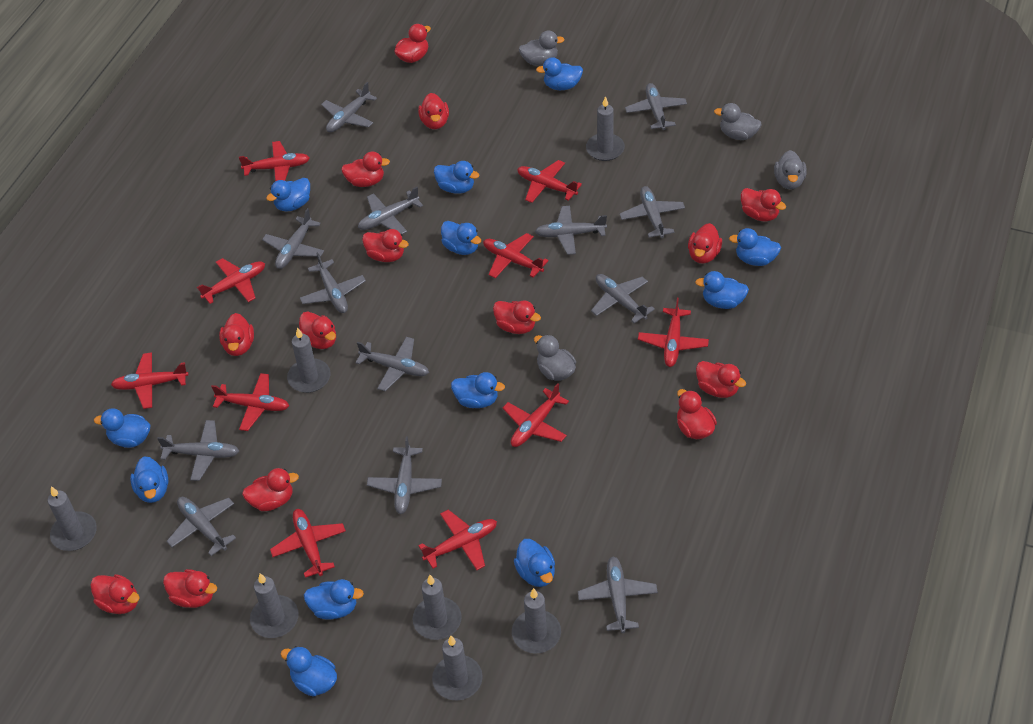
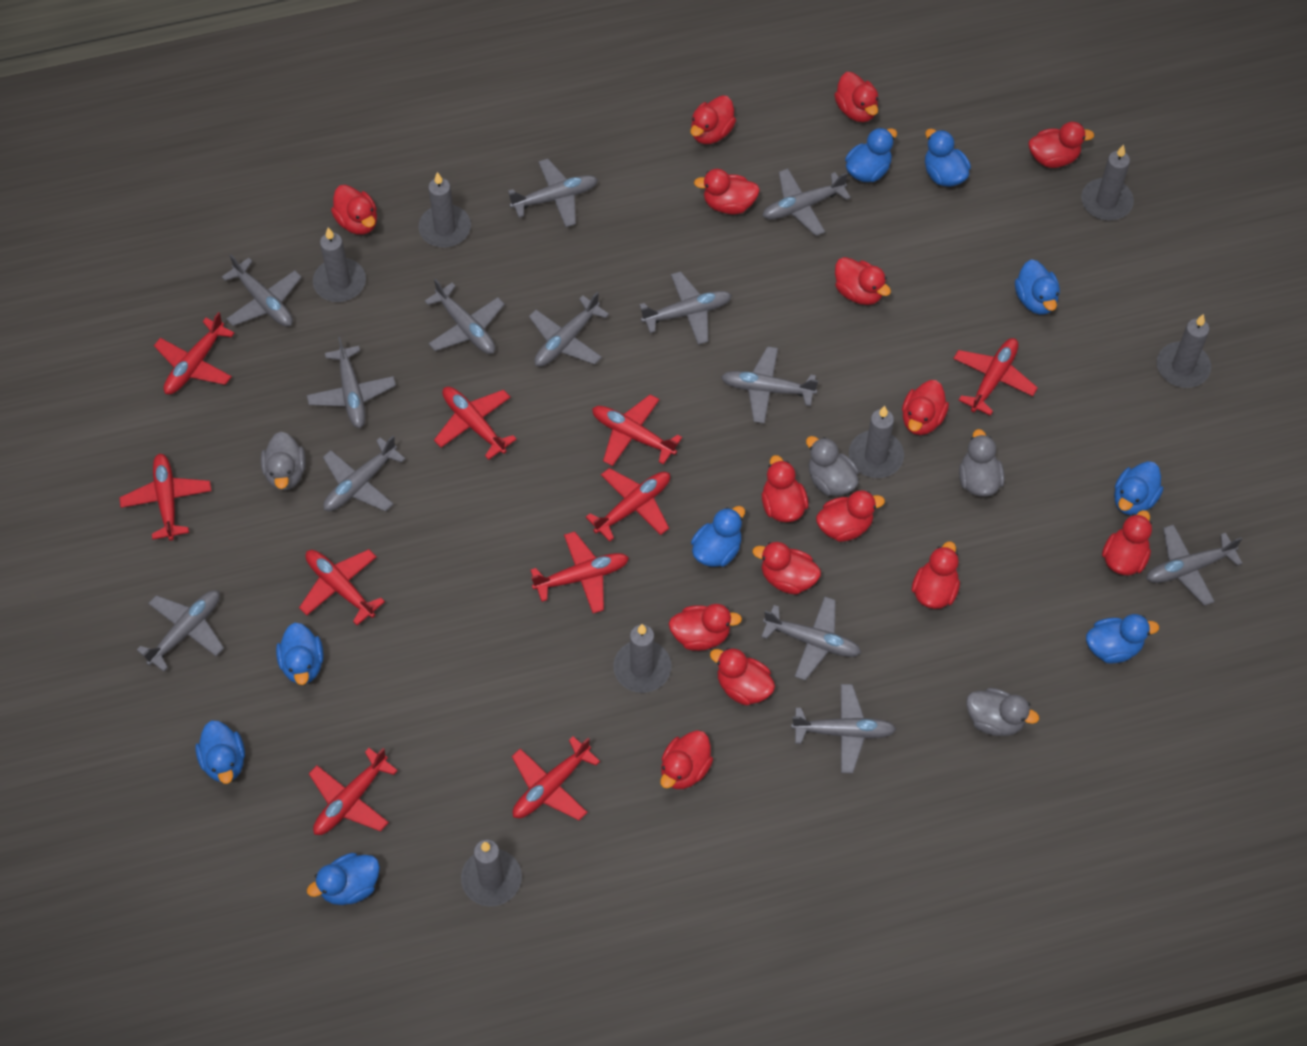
blue duck: [94,408,150,448] [130,457,169,503] [266,178,310,212] [281,646,337,697] [304,579,364,620] [434,161,479,194] [441,221,481,255] [451,372,505,408] [514,539,555,587] [536,57,583,90] [695,271,749,309] [729,228,781,266] = 12 -> [195,720,245,784] [276,623,324,685] [307,853,380,905] [691,506,745,567] [845,127,897,182] [925,129,971,187] [1015,259,1060,315] [1086,614,1159,663] [1114,461,1163,515] = 9
red duck: [90,574,140,614] [163,569,217,608] [219,313,254,356] [242,468,299,511] [299,312,336,349] [341,152,390,187] [362,229,409,262] [394,24,431,63] [418,93,449,129] [493,300,541,334] [677,389,717,439] [688,223,722,264] [696,361,746,398] [741,188,786,221] = 14 -> [331,185,377,235] [660,730,713,789] [669,604,742,651] [690,95,736,144] [694,169,760,214] [710,648,775,706] [753,542,821,595] [762,455,809,522] [816,490,885,542] [834,72,878,122] [835,257,891,305] [902,380,949,435] [912,541,960,609] [1029,122,1094,168] [1102,510,1152,576] = 15

